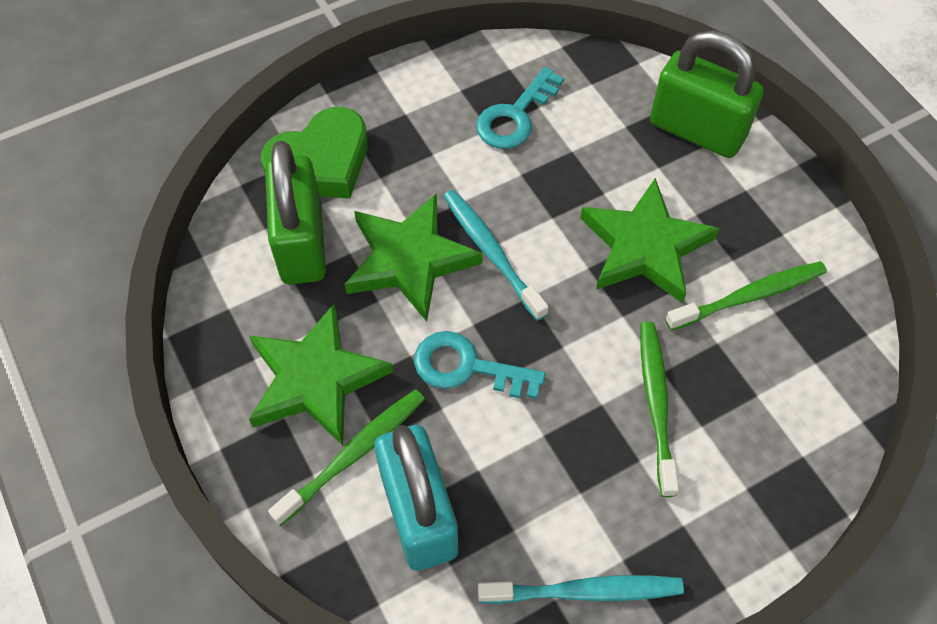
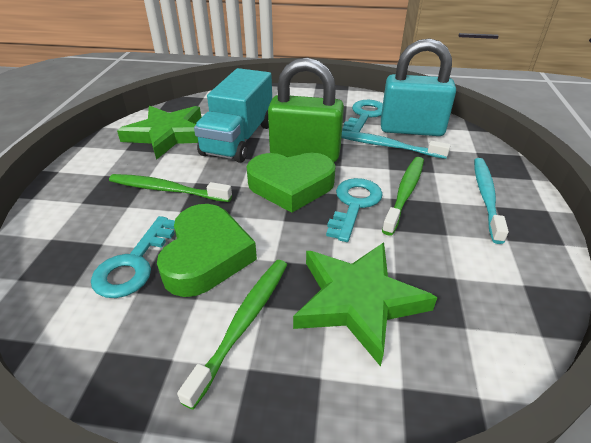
green heart: [261,107,368,198] = 1 -> [157,204,257,297] [247,153,336,213] = 2
green padlock: [265,141,326,285] [650,30,764,158] = 2 -> [268,58,344,162] = 1
green star: [249,304,393,446] [345,193,483,321] [580,178,720,303] = 3 -> [117,106,201,160] [293,242,438,367] = 2
turquoise key: [414,331,546,399] [476,67,564,149] = 2 -> [91,216,175,298] [326,178,383,242] [342,100,383,132] = 3
turquoise truck: none = 0 -> [194,68,272,163] = 1

